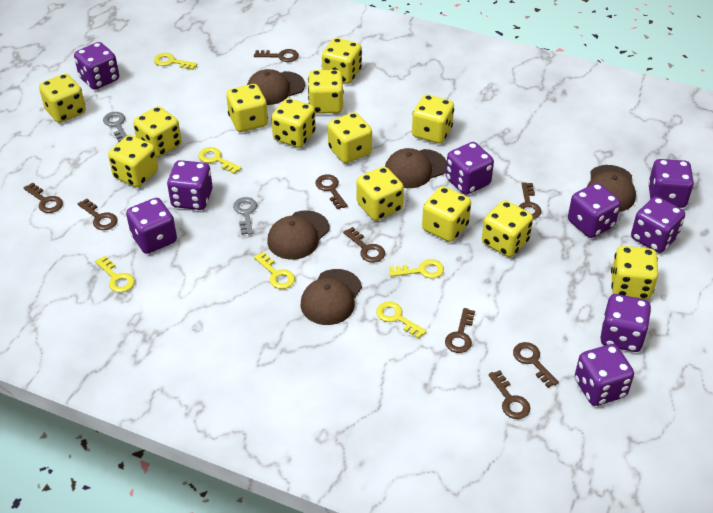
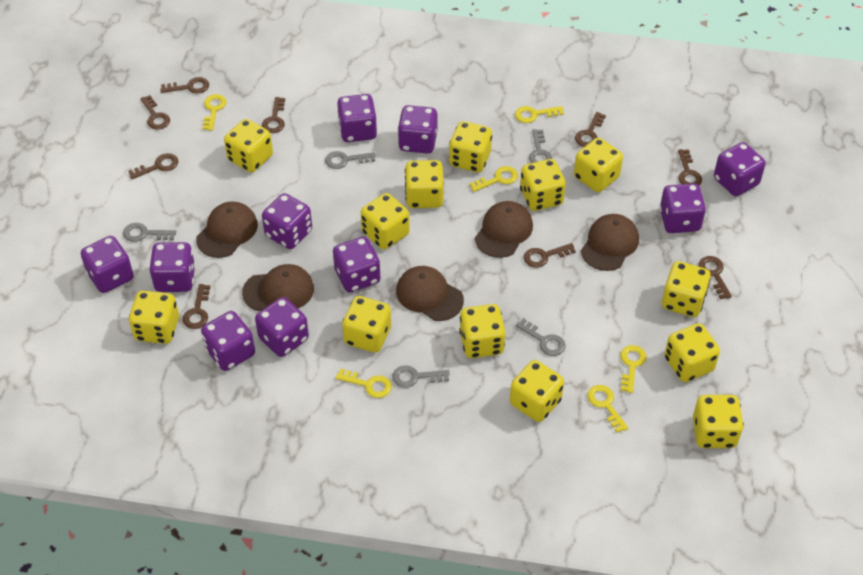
grey key: [103,112,127,142] [233,197,257,235] = 2 -> [123,223,176,242] [325,151,376,169] [392,365,450,388] [516,318,565,356] [529,129,552,163] = 5
purple dice: [74,42,119,90] [126,198,177,254] [167,160,213,210] [446,142,494,195] [568,183,621,238] [575,344,634,406] [600,294,651,352] [631,196,685,253] [648,159,694,208] = 9 -> [81,236,134,293] [149,242,195,292] [201,311,255,371] [255,297,309,357] [262,193,312,249] [333,237,381,292] [337,94,377,142] [398,105,437,154] [659,183,706,233] [714,142,766,196] = 10

